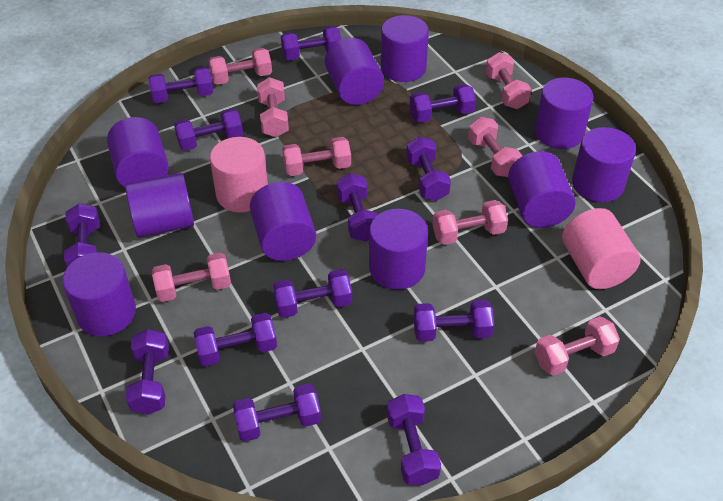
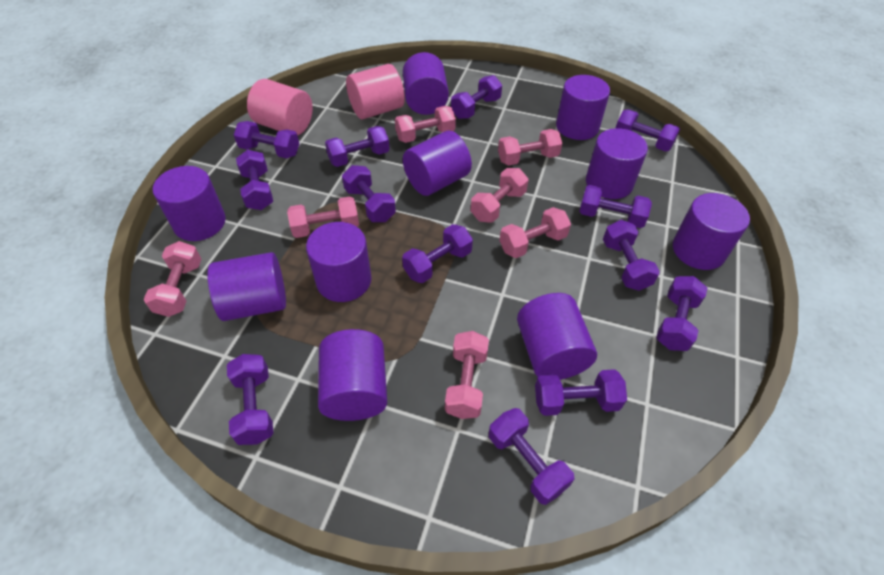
pink dumbbell: [152,253,231,302] [208,48,272,85] [257,77,289,137] [282,137,351,176] [432,200,508,245] [468,117,523,177] [486,52,531,109] [535,316,620,376] = 8 -> [144,241,201,317] [287,196,359,238] [395,106,456,143] [445,331,489,419] [471,168,529,223] [498,129,562,166] [499,207,571,258] = 7

